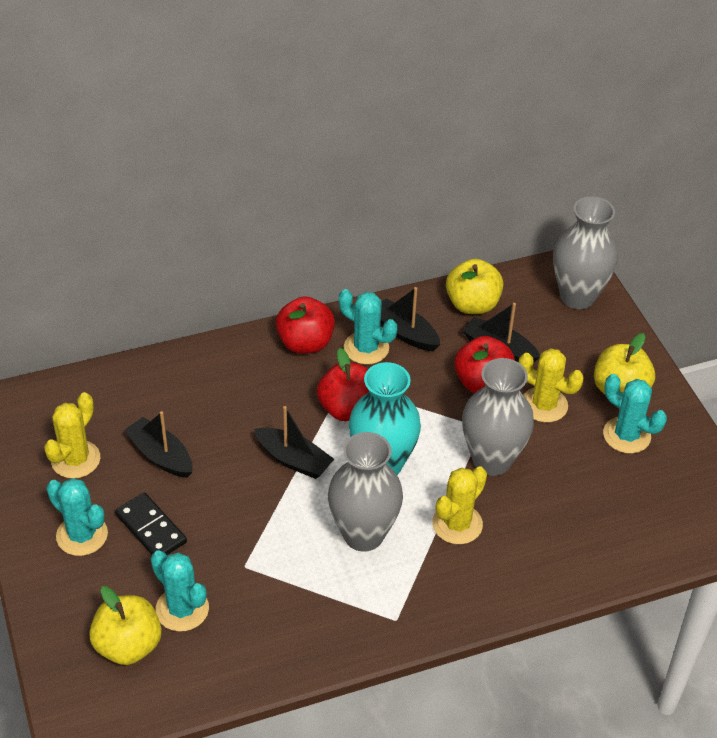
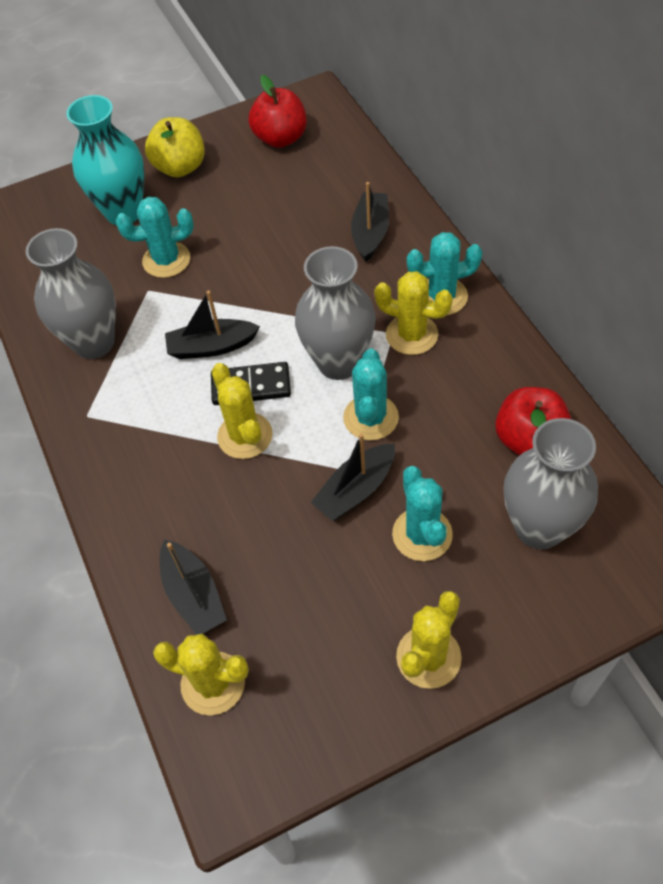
red apple: [276,296,335,354] [317,348,369,421] [454,336,515,393] = 3 -> [249,75,307,148] [495,387,571,456] = 2
yellow apple: [89,586,162,665] [446,259,503,314] [594,333,655,394] = 3 -> [145,117,205,177] = 1
yellow cactus: [44,392,100,479] [432,466,487,544] [519,348,584,422] = 3 -> [153,634,249,716] [212,363,273,459] [374,271,453,355] [396,591,462,689] = 4

